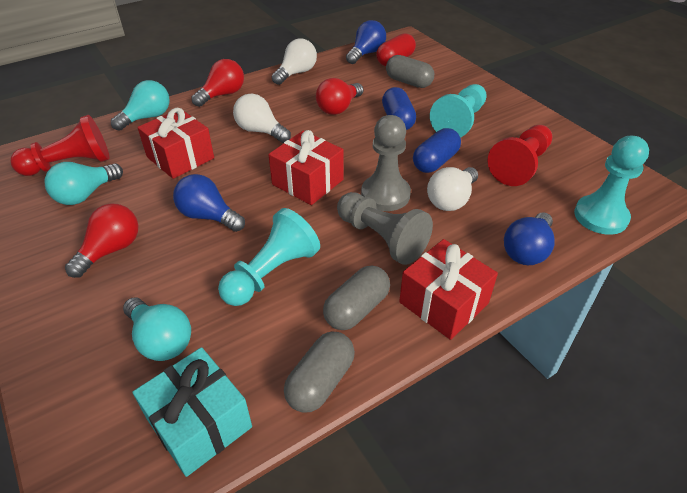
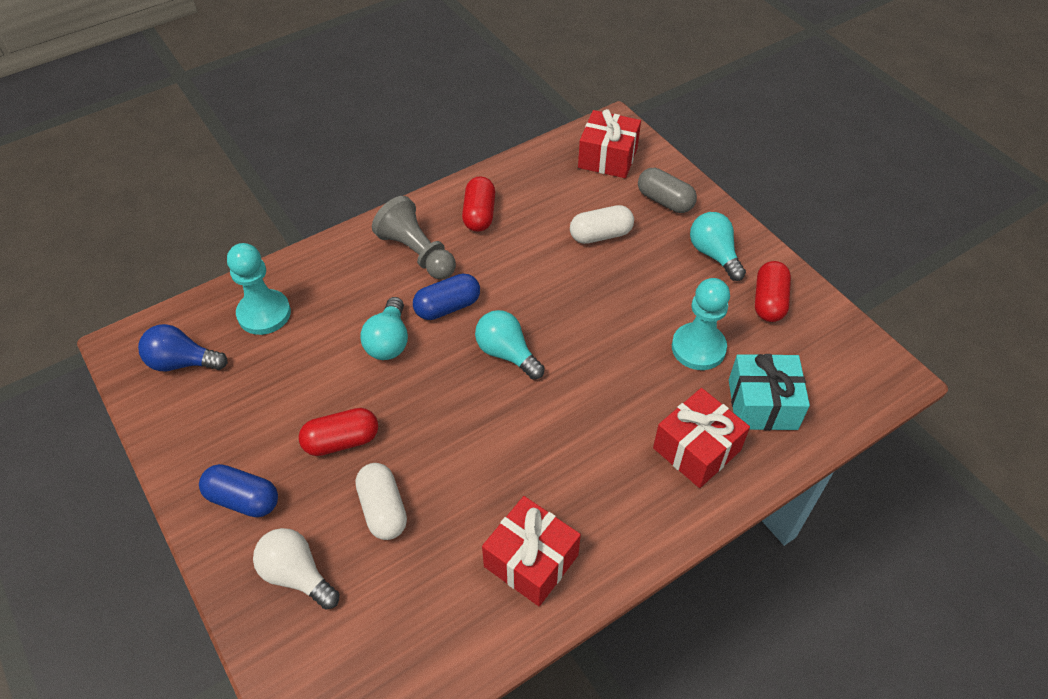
blue light bulb: [173,174,245,232] [346,20,386,64] [504,212,554,265] = 3 -> [138,324,228,371] = 1
grey capsule: [284,332,355,413] [323,265,390,330] [386,55,434,88] = 3 -> [638,168,697,213] = 1
grey pawn: [337,192,433,265] [361,115,411,211] = 2 -> [372,196,456,279] = 1
red capsule: [376,33,416,66] = 1 -> [299,408,378,456] [462,176,495,232] [755,261,791,322] = 3
red light bulb: [65,204,138,278] [192,59,244,107] [316,78,363,115] = 3 -> none = 0
red pawn: [11,115,110,176] [488,125,552,186] = 2 -> none = 0
turquoise pawn: [218,208,320,306] [430,84,487,138] [574,136,649,235] = 3 -> [227,243,291,335] [672,278,730,370] = 2
white capsule: none = 0 -> [356,463,407,540] [570,205,634,244] = 2
white light bulb: [233,94,291,143] [271,39,317,85] [427,167,478,211] = 3 -> [253,528,340,610] = 1

